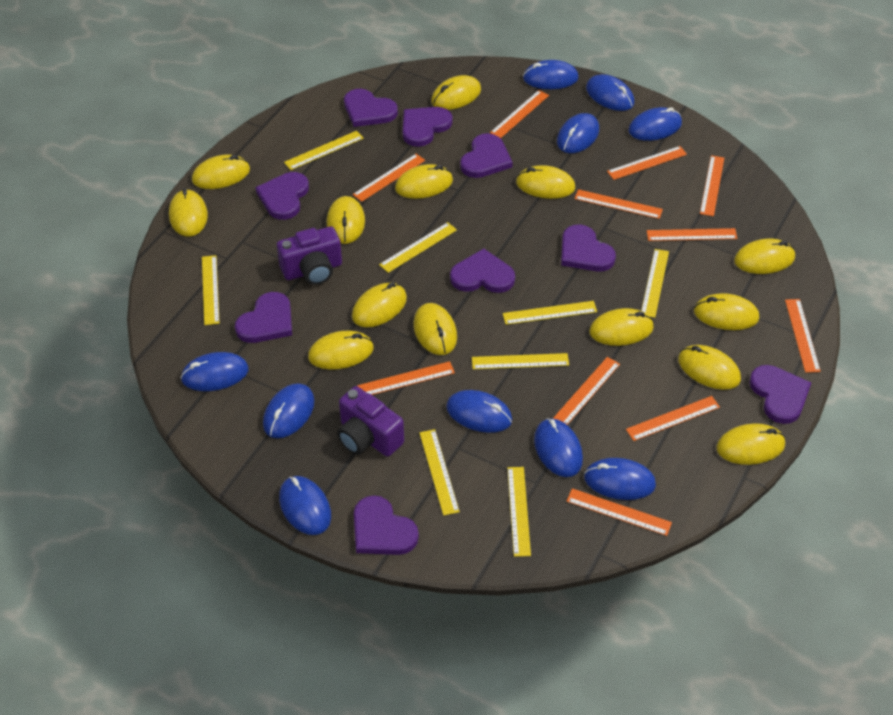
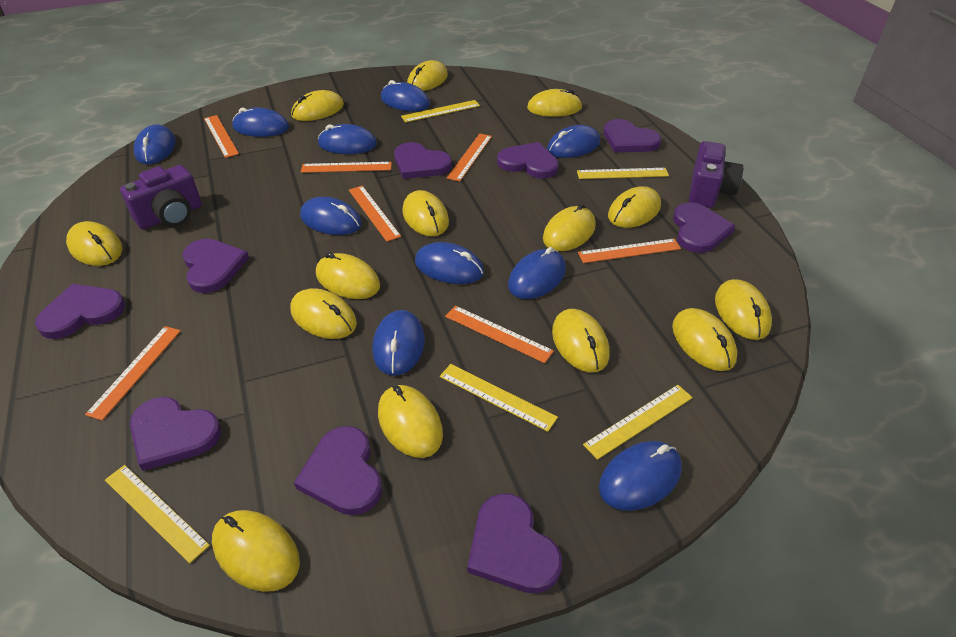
orange ruler: [353,154,425,202] [357,361,455,395] [490,90,549,138] [553,357,620,425] [567,488,672,536] [574,189,663,219] [607,146,687,180] [626,396,720,441] [647,228,737,241] [700,155,724,216] [785,299,821,373] = 11 -> [85,326,181,420] [204,115,239,158] [301,162,392,173] [349,186,401,242] [445,306,554,363] [447,134,492,182] [578,239,681,263] = 7
yellow ruler: [202,255,220,325] [284,131,364,170] [379,222,457,273] [419,429,460,516] [472,353,569,369] [503,301,597,325] [507,467,531,557] [641,249,669,318] = 8 -> [105,465,210,563] [401,100,480,123] [440,364,558,432] [577,168,669,179] [583,385,693,460] = 5

